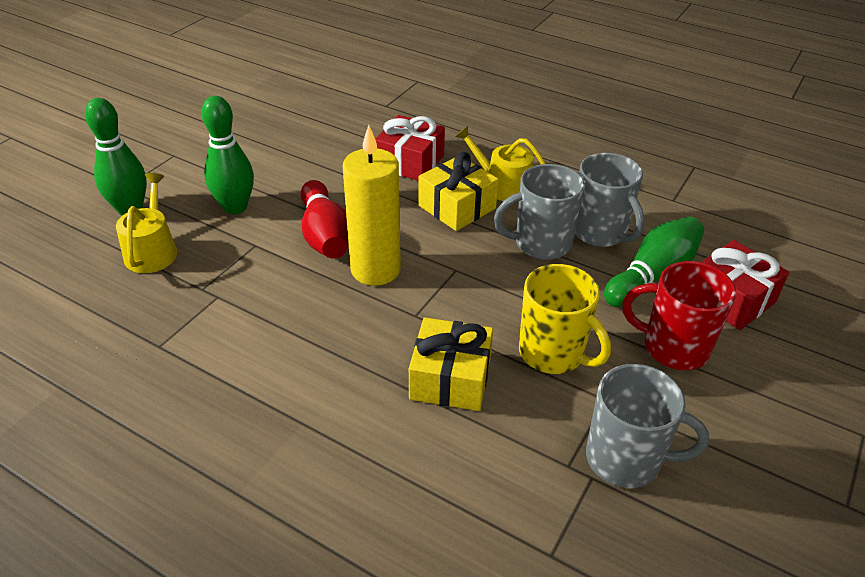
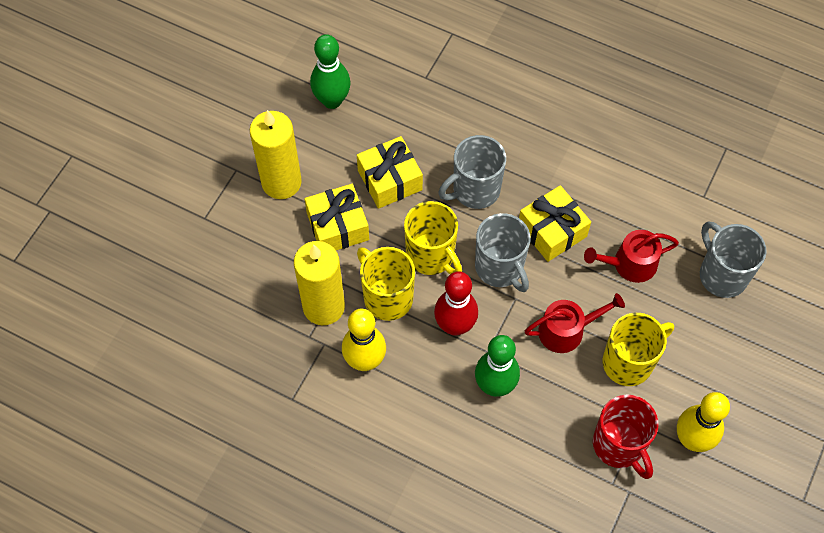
green bowling pin: [85,98,147,216] [201,96,254,214] [604,217,704,307] = 3 -> [310,34,351,109] [475,335,520,397] = 2
red gift: [375,115,445,181] [702,240,789,330] = 2 -> none = 0
red watering can: none = 0 -> [525,293,625,353] [584,230,679,283] = 2
yellow bowling pin: none = 0 -> [342,309,386,371] [677,392,730,452] = 2
yellow candle: [343,125,401,286] = 1 -> [250,110,302,199] [294,241,345,325] = 2
yellow gift: [409,317,493,411] [418,152,499,231] = 2 -> [305,184,369,250] [357,136,423,209] [519,185,591,262] = 3
yellow mug: [519,264,611,374] = 1 -> [357,247,415,321] [404,201,462,275] [602,313,674,386] = 3
yellow watering can: [116,173,177,273] [455,126,546,201] = 2 -> none = 0

